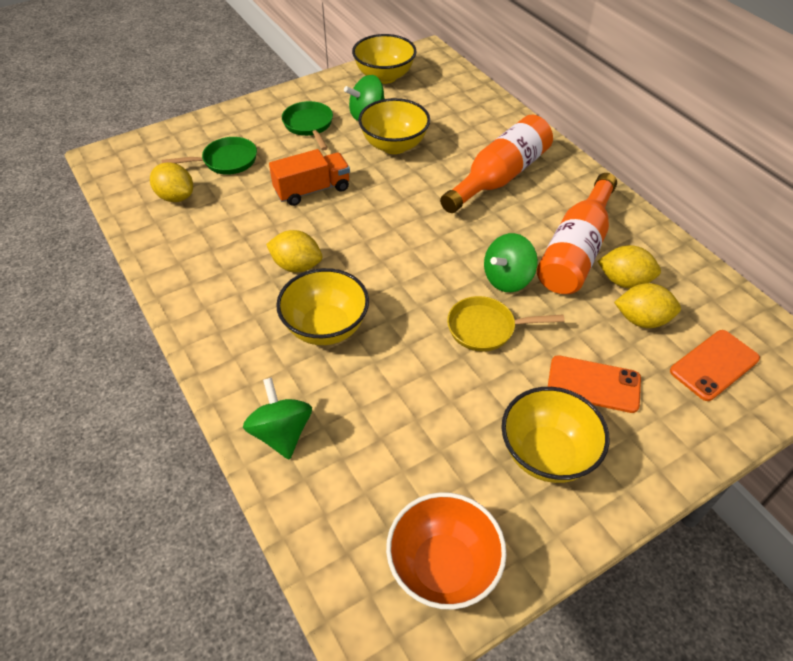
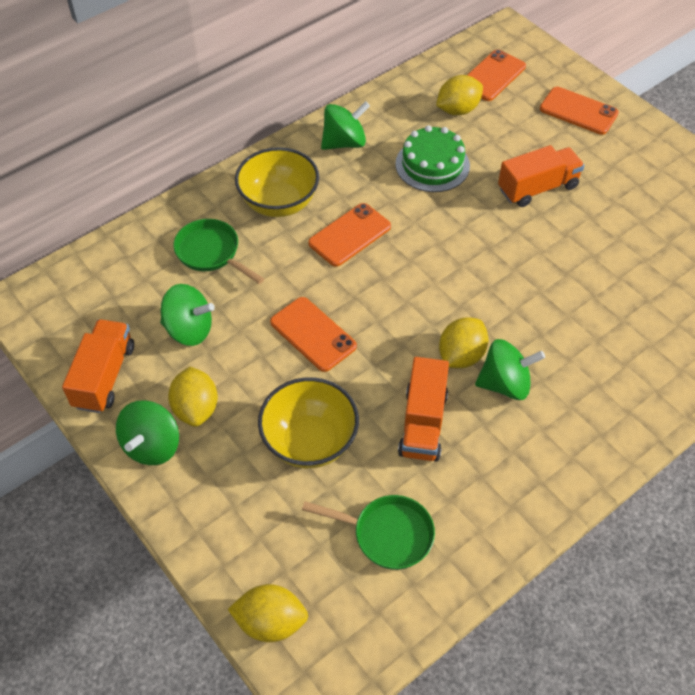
green cake: none = 0 -> [395,125,470,192] = 1
green spinning top: [243,378,312,460] [344,75,385,121] [484,233,538,292] = 3 -> [116,401,179,465] [160,284,215,346] [321,101,370,150] [475,339,545,400] = 4
orange bottle: [440,115,553,213] [537,173,617,294] = 2 -> none = 0
orange bowl: [386,492,507,610] = 1 -> none = 0
orange phone: [548,355,641,413] [670,330,760,401] = 2 -> [270,297,357,372] [308,203,391,267] [468,50,526,101] [540,87,619,135] = 4
orange truck: [269,149,350,206] = 1 -> [62,319,134,413] [398,357,449,461] [498,145,585,207] = 3
yellow bowl: [276,268,369,345] [352,34,416,84] [358,98,430,154] [501,387,610,483] = 4 -> [235,147,319,217] [258,377,359,468] = 2
yellow pan: [447,296,565,352] = 1 -> none = 0

